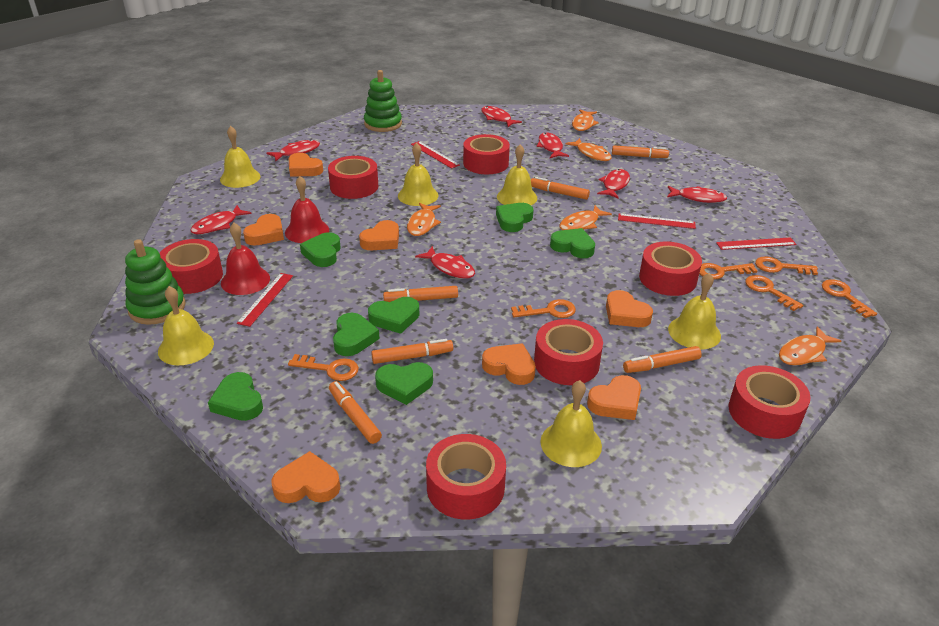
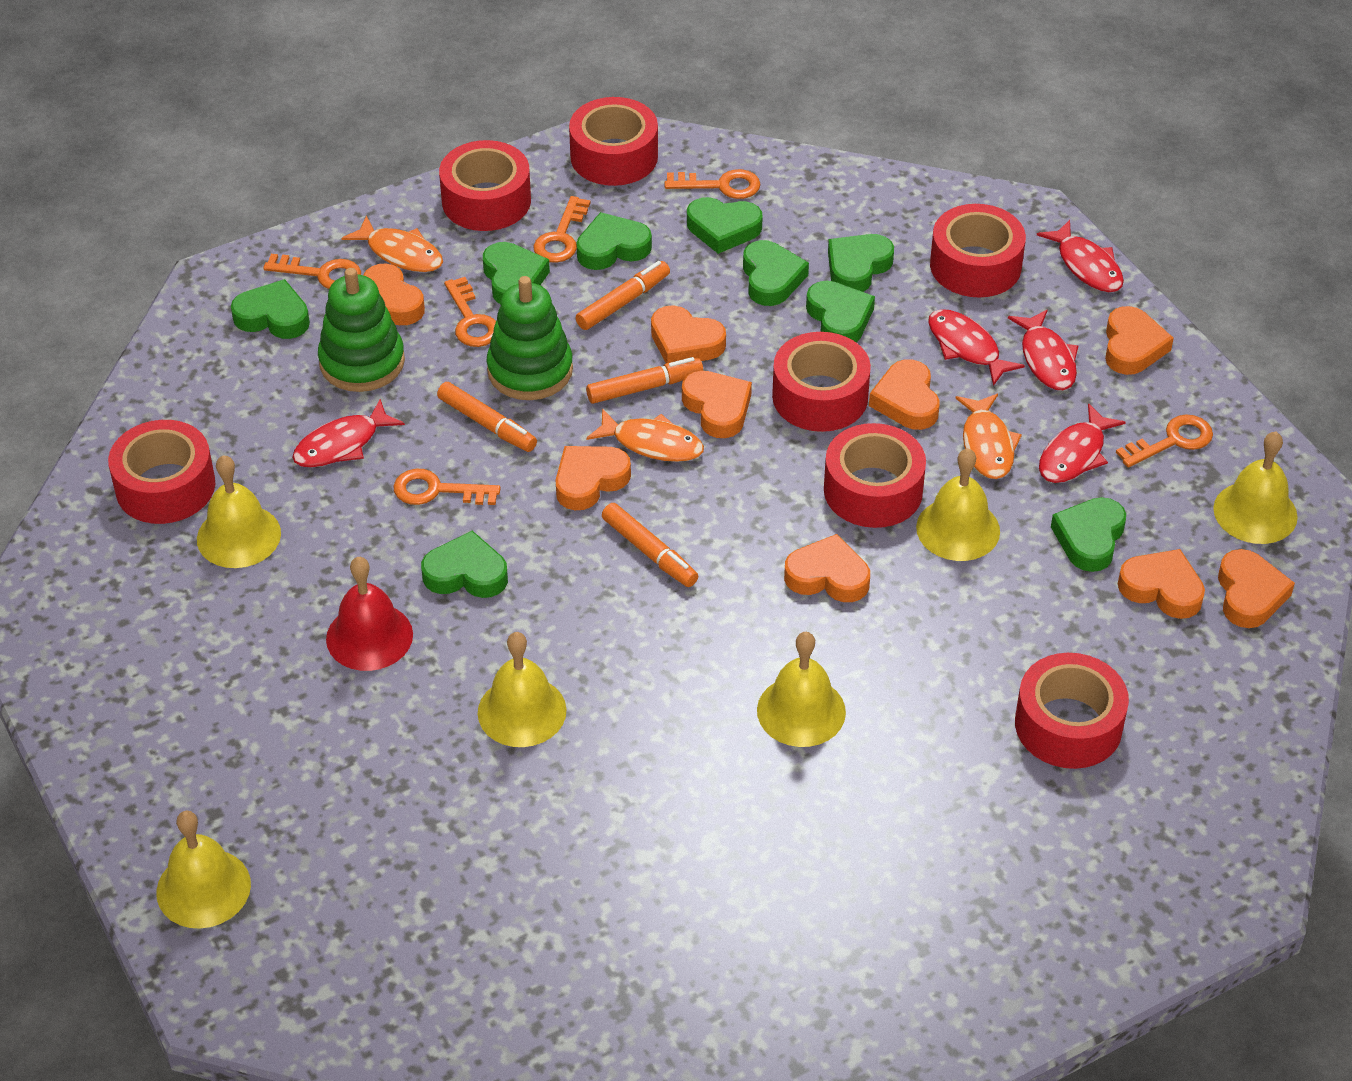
green heart: [208,372,263,421] [300,232,341,267] [333,313,380,356] [368,297,419,334] [375,362,433,405] [496,203,534,232] [550,228,595,258] = 7 -> [231,279,310,339] [421,531,508,598] [483,242,550,304] [576,212,652,270] [687,197,763,254] [743,240,809,306] [806,281,875,343] [828,234,894,292] [1051,497,1126,572] = 9
orange fish: [407,203,441,236] [560,205,612,230] [565,138,612,161] [572,109,599,131] [779,326,841,366] = 5 -> [342,216,443,272] [586,409,704,462] [955,394,1022,479] = 3
orange heart: [243,214,284,245] [272,451,340,503] [288,153,323,177] [359,220,399,250] [482,343,536,385] [587,375,641,420] [606,290,653,327] = 7 -> [363,264,425,325] [556,446,631,510] [651,305,726,363] [682,371,752,438] [784,534,870,602] [869,359,940,430] [1105,306,1174,375] [1118,549,1205,619] [1218,549,1295,628] = 9
orange marker: [329,381,382,444] [371,339,453,364] [383,286,458,302] [531,177,590,200] [612,145,669,158] [623,346,702,373] = 6 -> [437,382,537,452] [576,261,670,330] [586,357,703,404] [602,503,698,587] = 4
red bell: [221,223,270,295] [285,176,329,243] = 2 -> [326,557,413,671] = 1
red fish: [190,205,251,234] [266,139,320,161] [415,246,475,279] [481,106,522,127] [536,132,569,158] [597,169,630,198] [667,186,727,203] = 7 -> [292,399,405,468] [928,309,1025,386] [1008,310,1078,390] [1037,220,1124,292] [1039,403,1126,483] = 5
red ruler: [237,273,293,327] [411,141,460,169] [618,214,696,229] [716,237,796,250] = 4 -> none = 0

